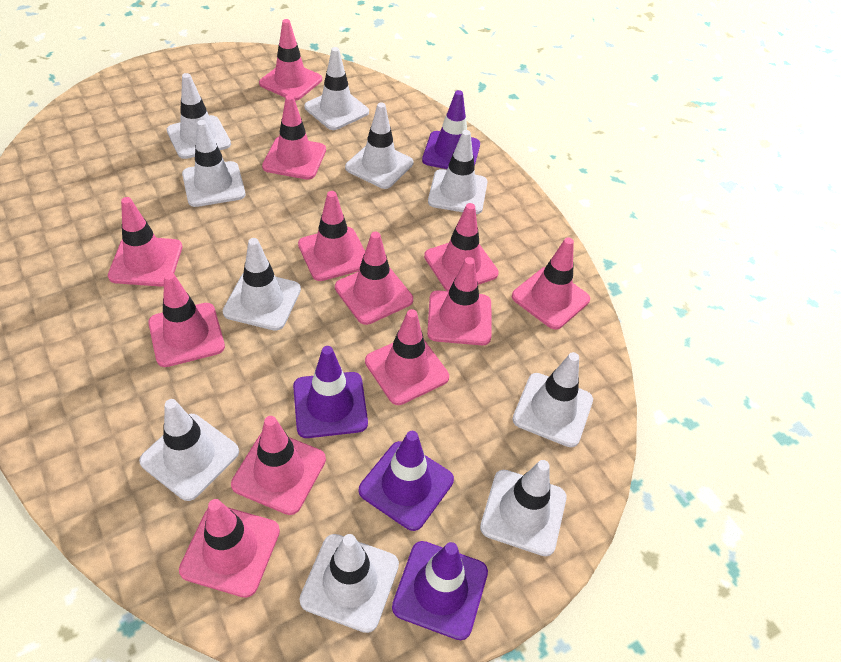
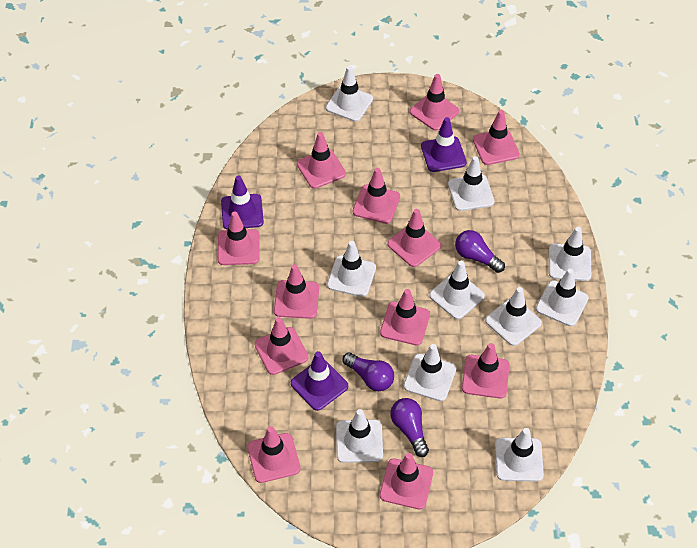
purple light bulb: none = 0 -> [343,352,394,391] [390,398,429,457] [455,230,505,273] = 3
purple traffic cone: [293,346,368,438] [359,431,454,531] [392,541,488,640] [422,90,480,169] = 4 -> [221,175,264,230] [291,351,348,411] [421,117,467,172] = 3

